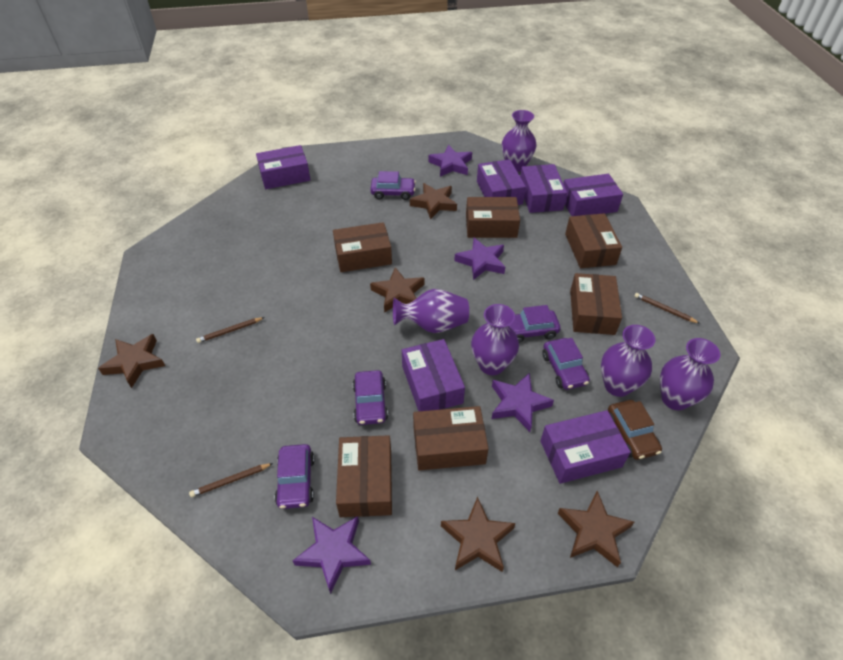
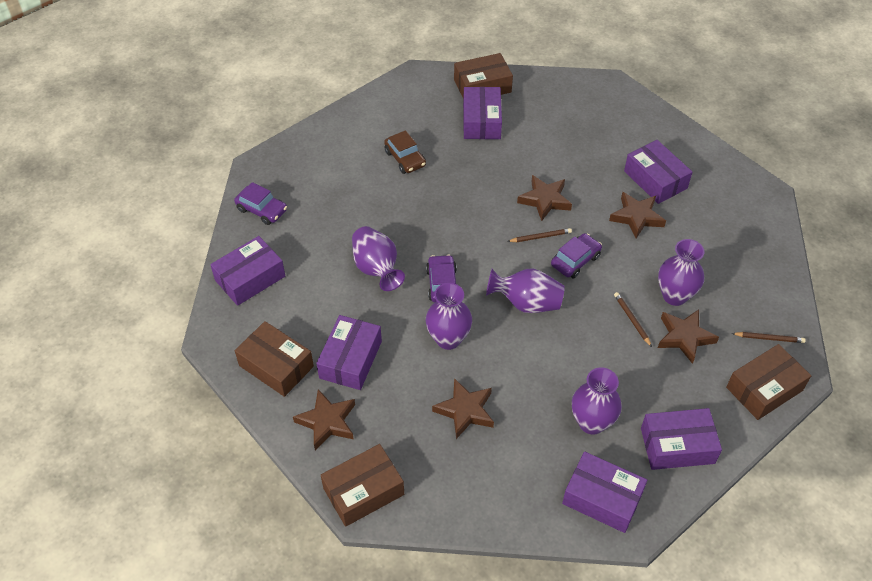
brown box: [333,222,392,272] [336,435,392,517] [413,406,489,471] [466,197,520,238] [565,213,622,268] [570,273,622,335] = 6 -> [235,321,314,397] [321,444,404,527] [454,53,513,98] [726,344,811,420] = 4
purple car: [275,444,315,509] [353,370,388,425] [370,171,416,200] [509,305,561,343] [542,338,590,390] = 5 -> [234,182,287,225] [426,255,457,302] [551,233,602,278] = 3
purple star: [293,516,371,594] [428,145,472,177] [454,238,505,280] [492,373,554,432] = 4 -> none = 0

